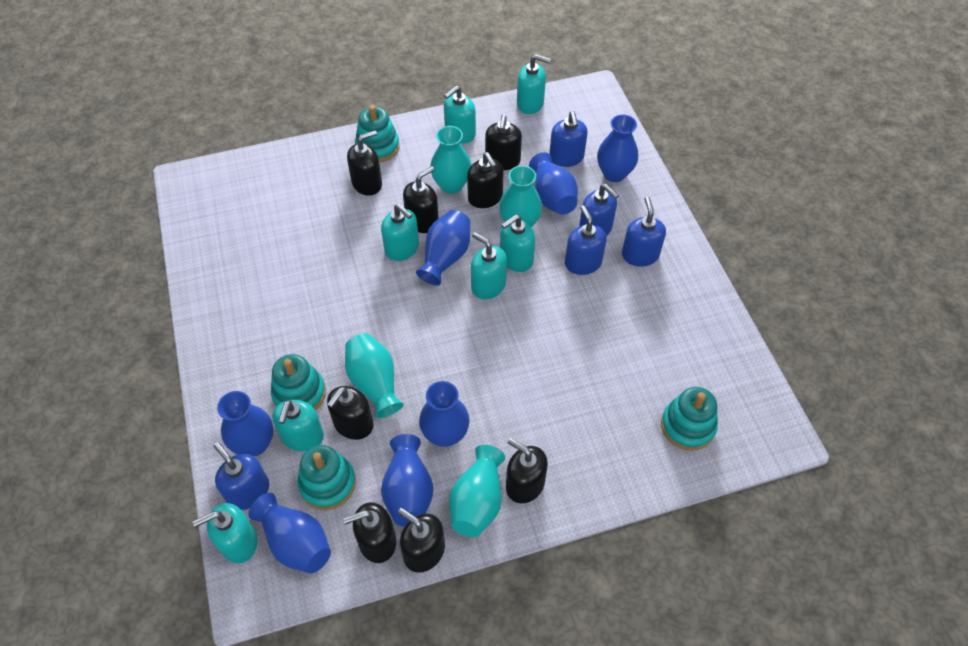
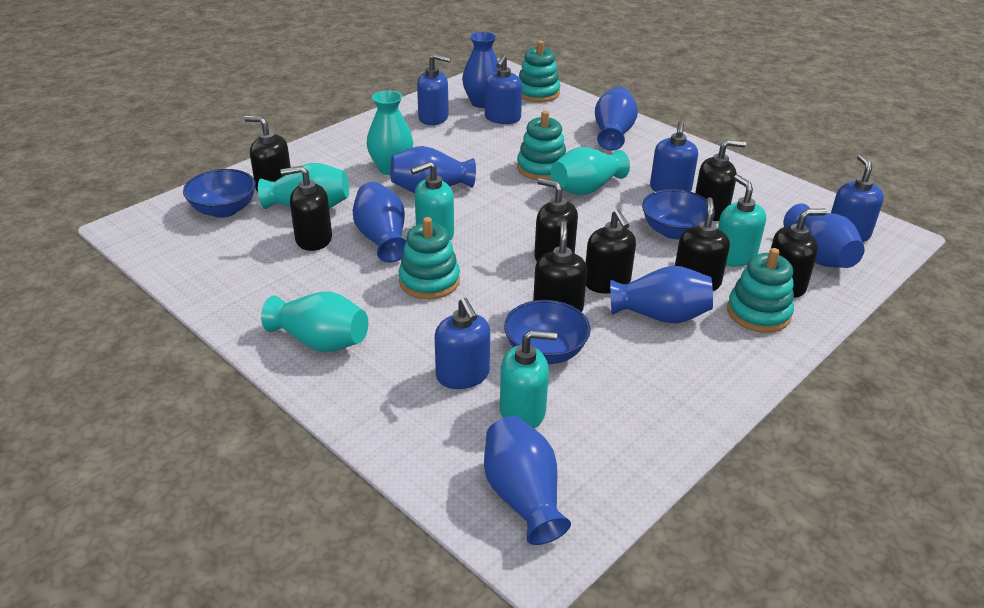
blue bowl: none = 0 -> [183,169,256,218] [504,300,591,364] [642,189,715,239] = 3
turquoise soap dispenser: [193,503,257,563] [272,400,324,452] [381,204,419,261] [444,86,476,144] [471,232,507,299] [500,215,535,272] [517,54,550,114] = 7 -> [411,161,454,241] [500,330,557,428] [718,175,766,267] = 3

